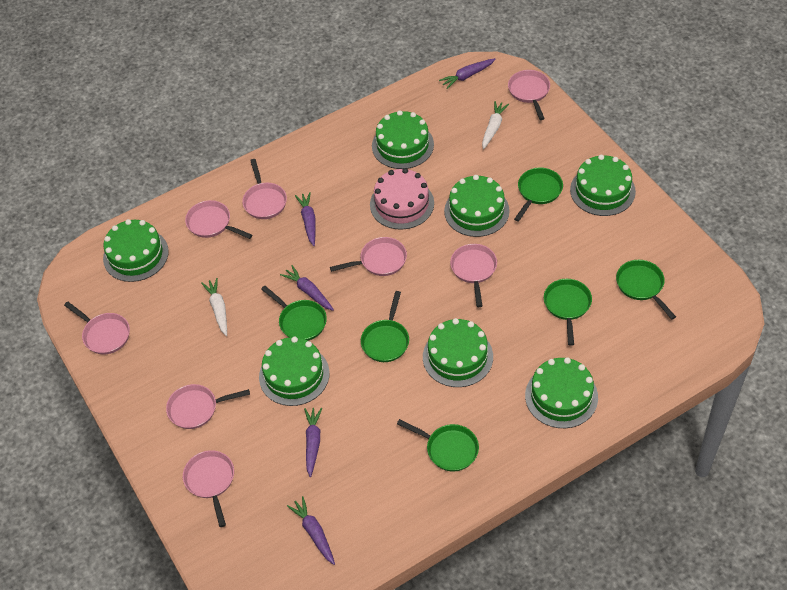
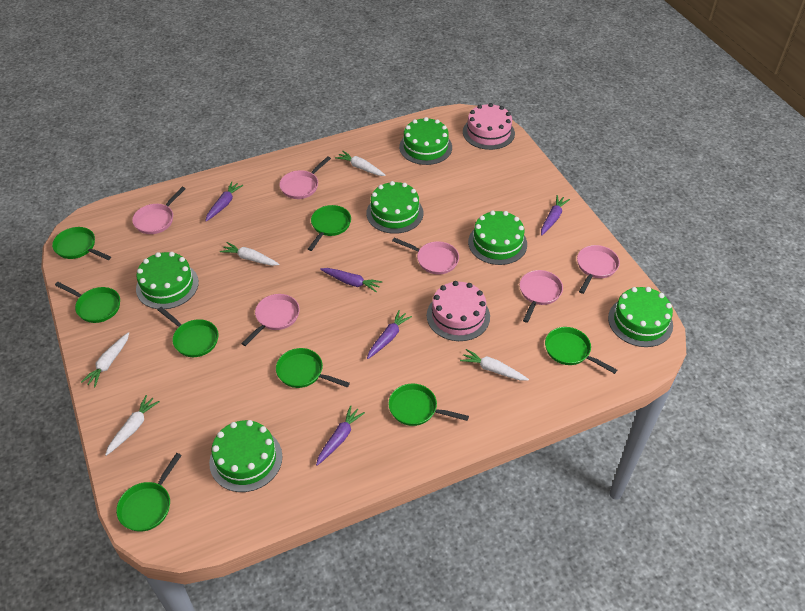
green cake: [103,219,169,282] [259,337,330,406] [372,110,434,169] [423,318,493,387] [444,175,510,237] [525,357,598,428] [570,155,636,216] = 7 -> [136,252,199,309] [209,420,282,492] [366,181,423,234] [399,117,452,165] [468,211,527,265] [608,287,673,347] = 6
green pan: [261,286,327,341] [361,291,409,362] [397,419,479,472] [514,168,563,222] [544,279,592,346] [616,260,676,320] = 6 -> [52,227,111,260] [55,282,120,323] [116,453,182,532] [158,307,218,357] [276,348,350,388] [308,205,351,251] [388,384,469,426] [545,327,617,374] = 8
pink cake: [370,168,434,230] = 1 -> [427,281,490,341] [463,103,515,150] = 2
pink pan: [64,301,130,354] [166,384,250,429] [183,450,234,527] [185,200,252,239] [242,159,287,219] [330,237,407,276] [450,244,497,307] [508,70,550,120] = 8 -> [132,187,186,234] [241,294,300,346] [279,156,331,199] [392,238,459,274] [520,270,563,323] [577,245,620,294] = 6
white carrot: [202,278,227,336] [482,101,509,149] = 2 -> [81,332,129,388] [105,395,160,456] [220,242,280,266] [335,151,386,176] [460,349,529,381] = 5

